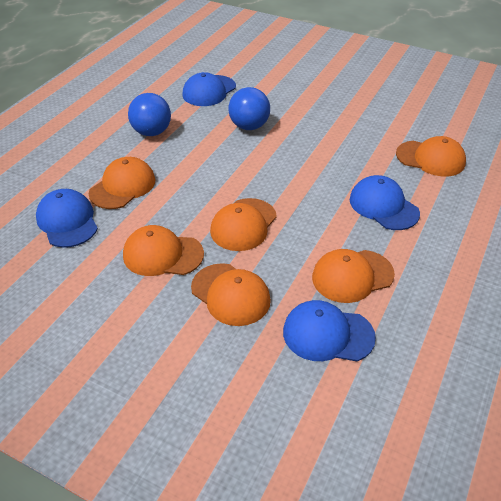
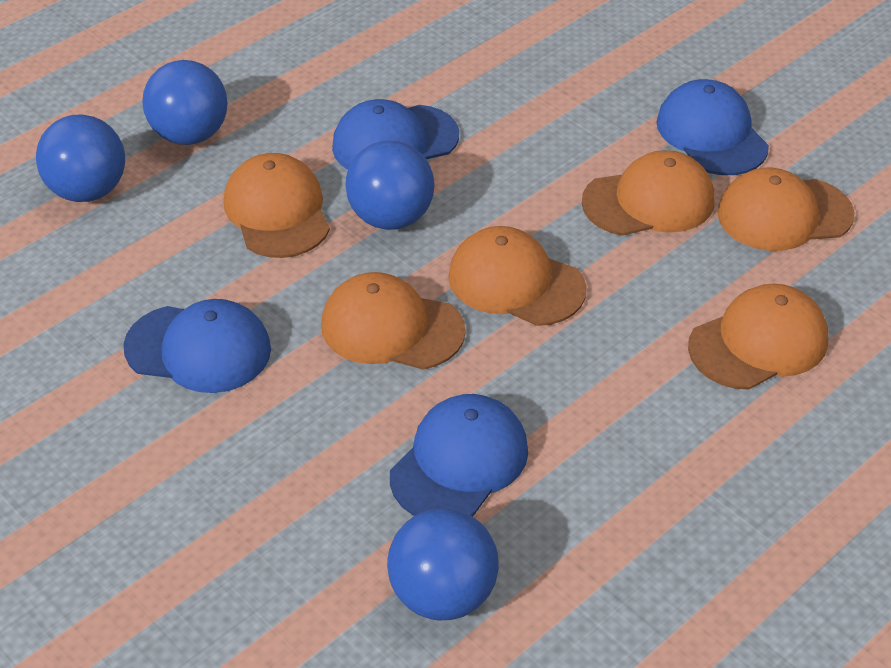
blue ball: [128,93,171,136] [229,87,270,130] = 2 -> [36,114,125,202] [142,60,227,145] [345,141,435,230] [387,508,499,620] = 4

